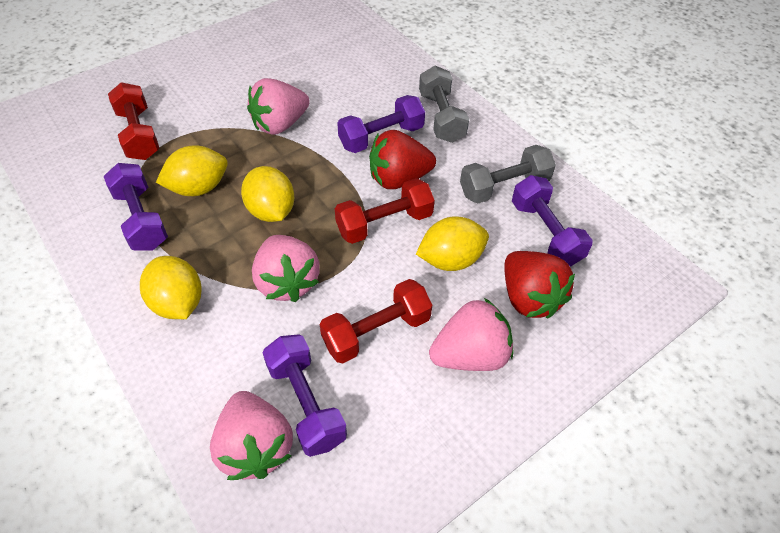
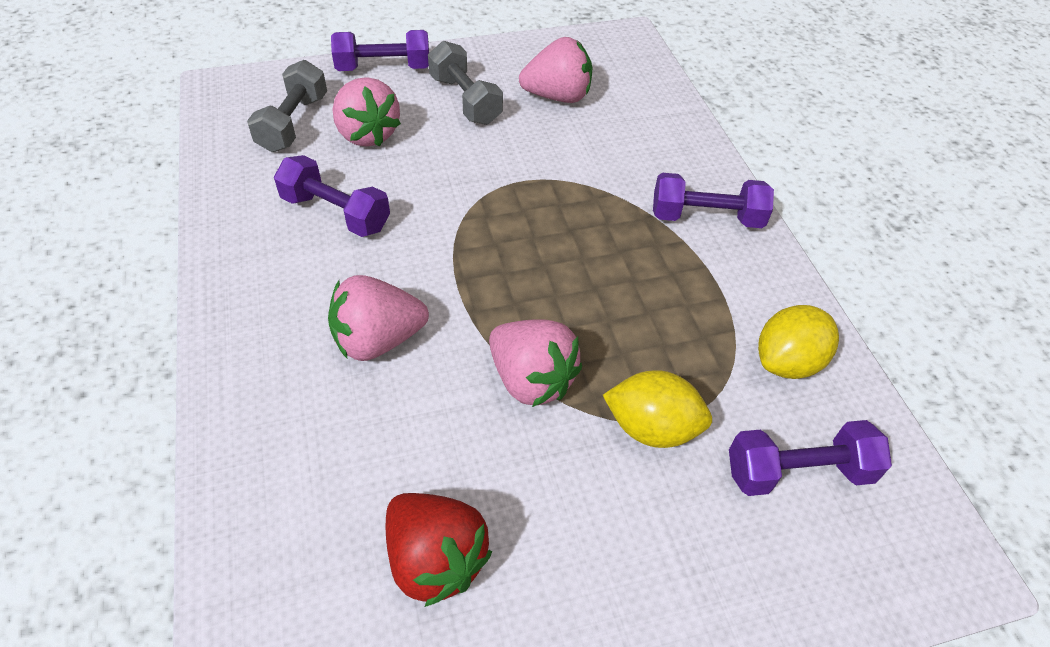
red dumbbell: [108,82,160,160] [320,279,432,363] [335,178,435,244] = 3 -> none = 0
red strawberry: [369,130,436,189] [504,251,575,318] = 2 -> [386,493,492,607] = 1
yellow lemon: [140,256,202,319] [156,145,228,196] [241,166,294,222] [416,216,489,271] = 4 -> [603,370,712,448] [758,305,839,379] = 2

